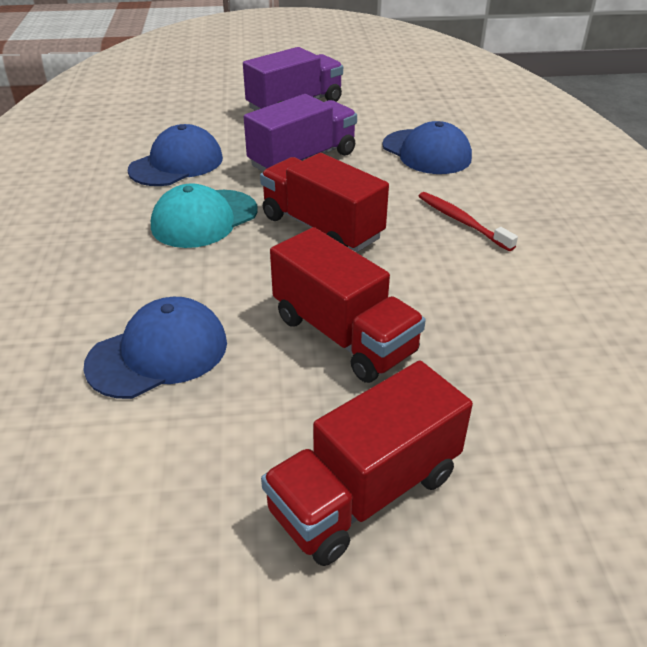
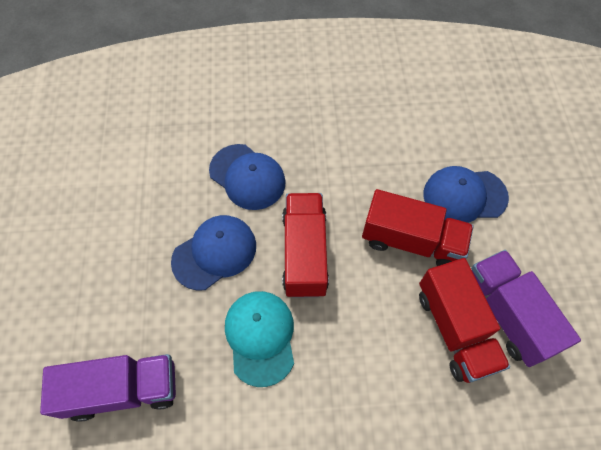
red toothbrush: [419,192,518,251] = 1 -> none = 0

